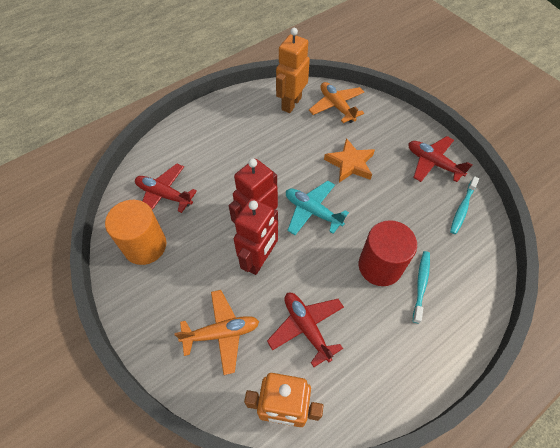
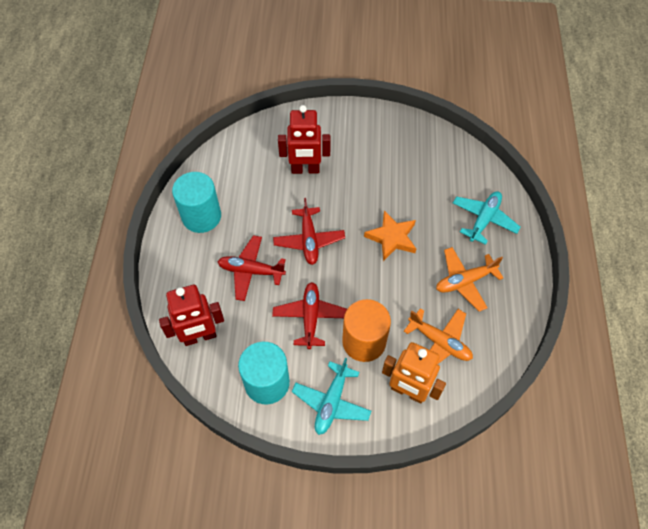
orange robot: [244,373,323,427] [276,28,310,113] = 2 -> [382,342,446,404] = 1
red cylinder: [359,220,417,286] = 1 -> none = 0
turquoise cylinder: none = 0 -> [172,172,221,233] [238,342,290,405] = 2
turquoise plane: [286,181,349,235] = 1 -> [292,358,372,435] [453,191,521,245] = 2
turquoise toothbrush: [413,251,430,324] [450,177,479,234] = 2 -> none = 0

